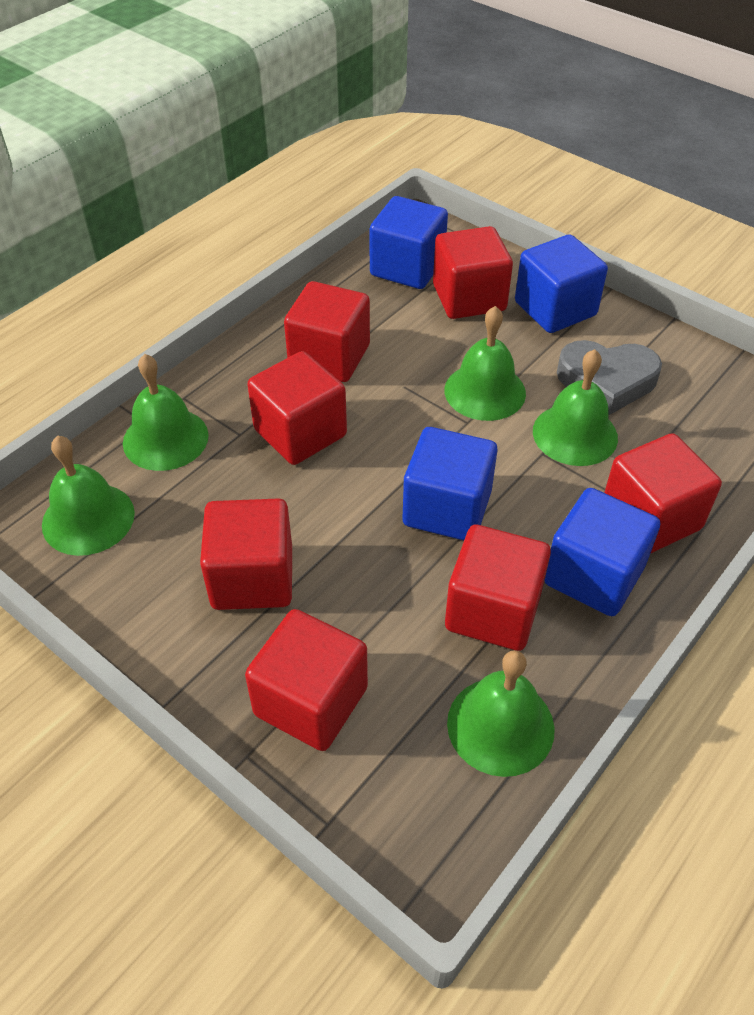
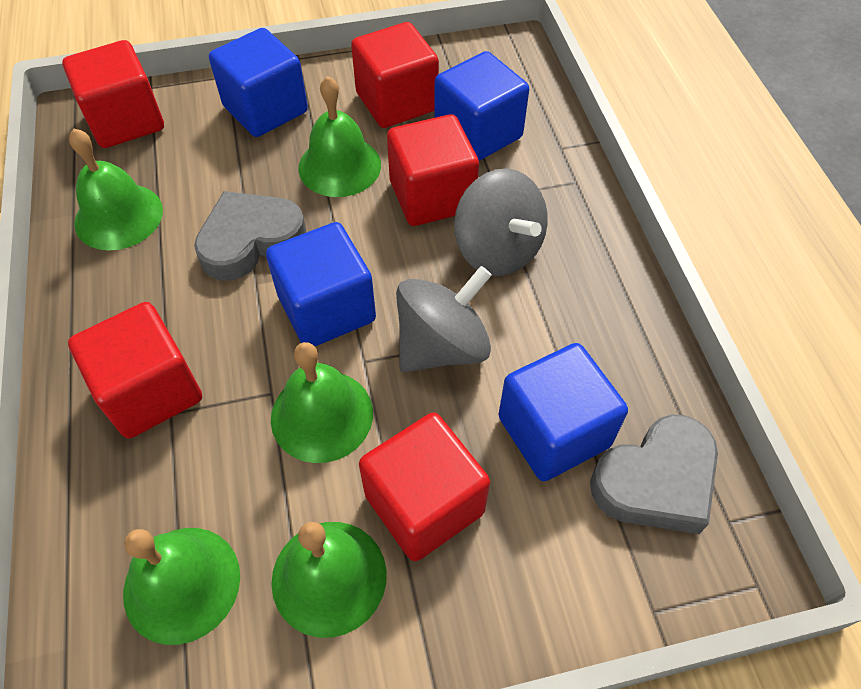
grey heart: [557,340,662,415] = 1 -> [194,191,307,281] [590,414,718,534] = 2
grey spinning top: none = 0 -> [396,266,492,372] [454,168,548,276] = 2
red cube: [200,498,292,610] [245,609,368,751] [247,351,347,465] [284,281,370,382] [433,226,513,319] [445,525,551,651] [604,433,722,554] = 7 -> [62,40,164,148] [68,302,202,439] [351,22,439,128] [359,413,490,561] [387,114,479,226] = 5

